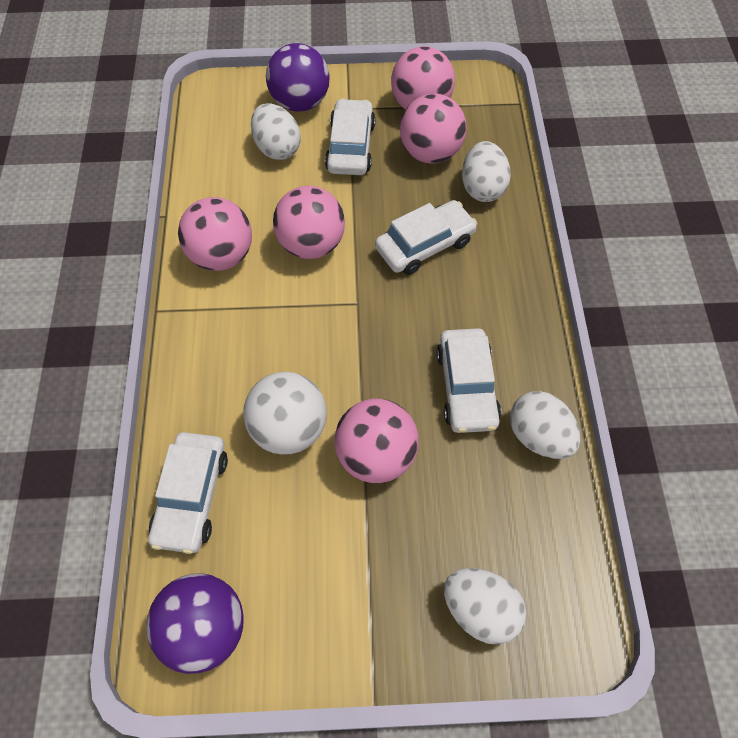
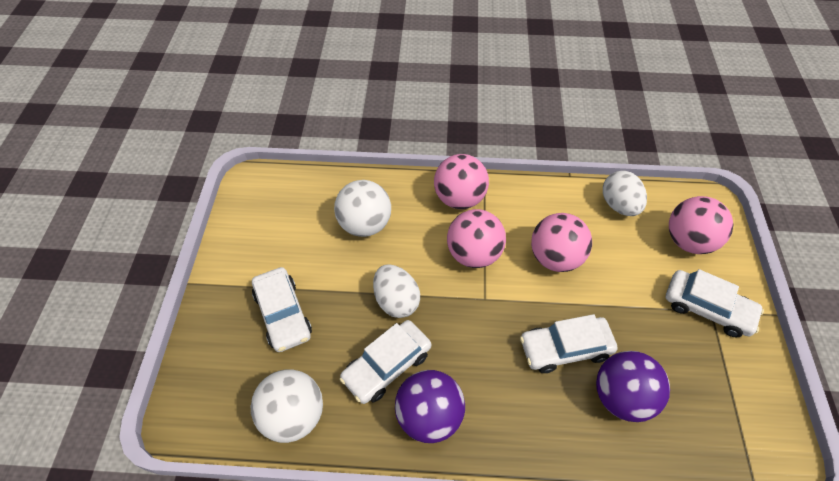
pink ball: [178,197,252,271] [273,186,345,259] [334,399,419,483] [391,46,455,110] [400,94,466,164] = 5 -> [434,154,489,209] [447,209,506,268] [531,213,592,272] [669,196,733,254] = 4
white ball: [243,372,327,455] = 1 -> [251,369,323,443] [334,180,391,237] = 2
white egg: [251,103,301,160] [444,568,526,645] [462,141,511,202] [510,391,580,459] = 4 -> [373,264,420,318] [603,171,647,216] = 2

